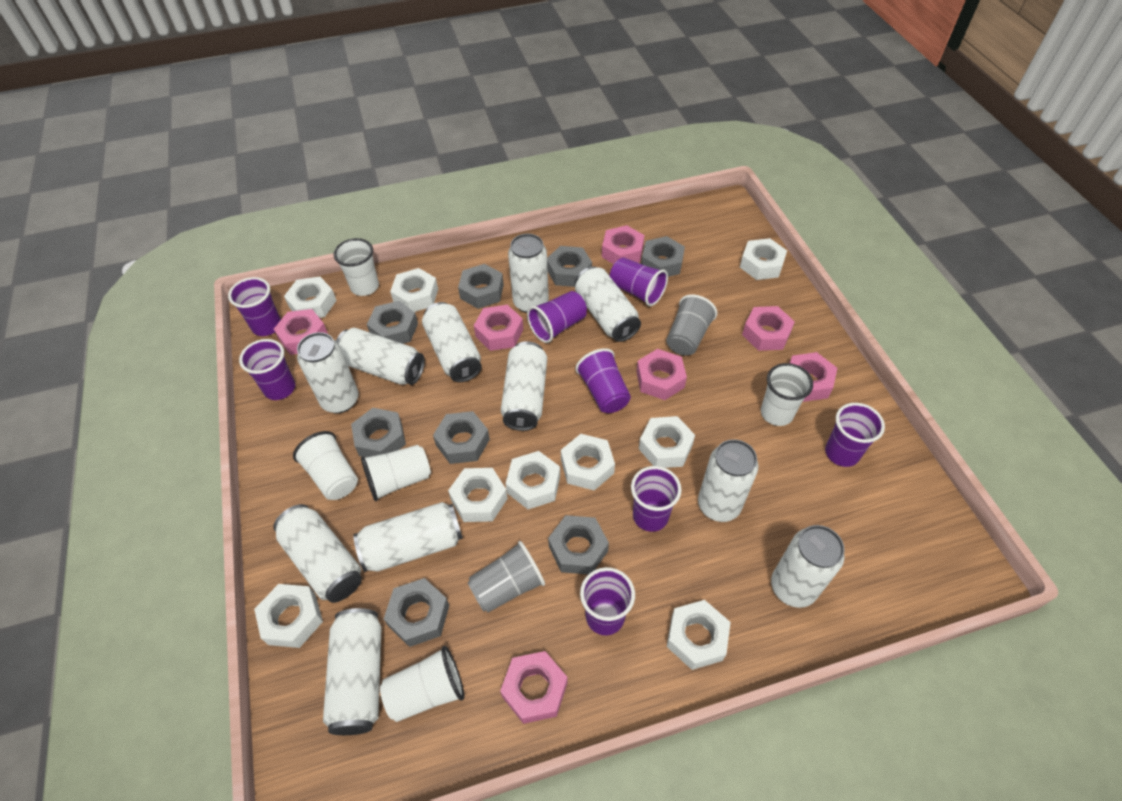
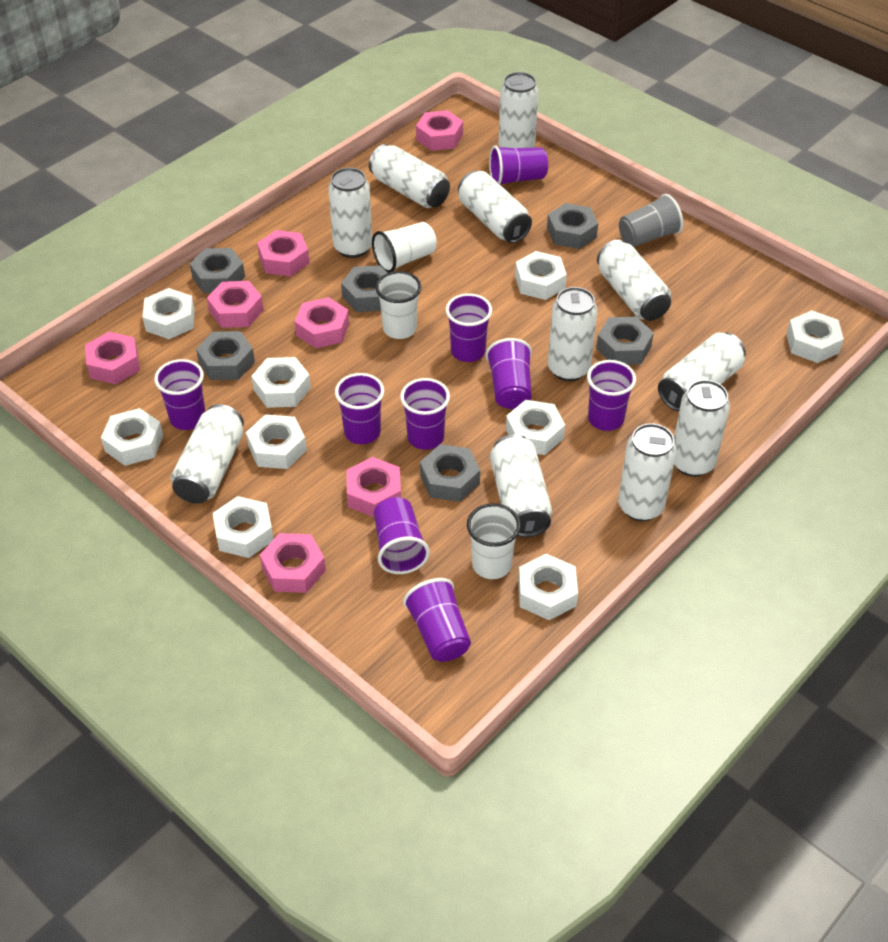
grey cup: [467,541,545,613] [666,295,717,356] = 2 -> [619,194,683,247] = 1
grey nut: [351,408,406,458] [367,301,418,344] [384,578,449,647] [433,411,490,464] [458,264,504,309] [547,246,592,287] [548,515,609,574] [641,236,685,277] = 8 -> [190,248,245,293] [196,331,255,380] [341,265,388,312] [420,444,480,502] [547,203,598,249] [596,317,654,365] = 6
purple cup: [228,277,281,336] [239,339,295,400] [527,291,587,343] [575,348,631,413] [580,567,635,635] [610,257,668,306] [631,466,682,532] [825,403,885,467] = 8 -> [154,359,205,430] [335,373,384,444] [374,497,430,574] [400,378,450,450] [403,578,471,662] [446,293,492,362] [486,338,532,409] [489,145,548,184] [587,360,636,431] = 9
white cup: [293,431,358,500] [333,238,379,296] [361,445,431,501] [380,646,465,722] [761,363,813,426] = 5 -> [372,222,437,273] [375,271,421,339] [467,503,521,579] = 3

